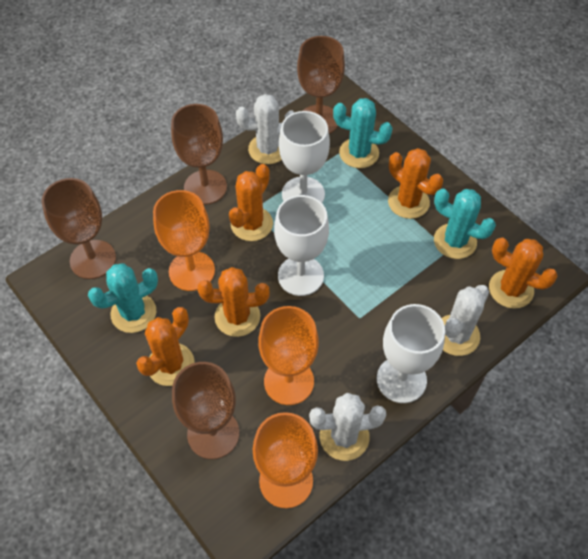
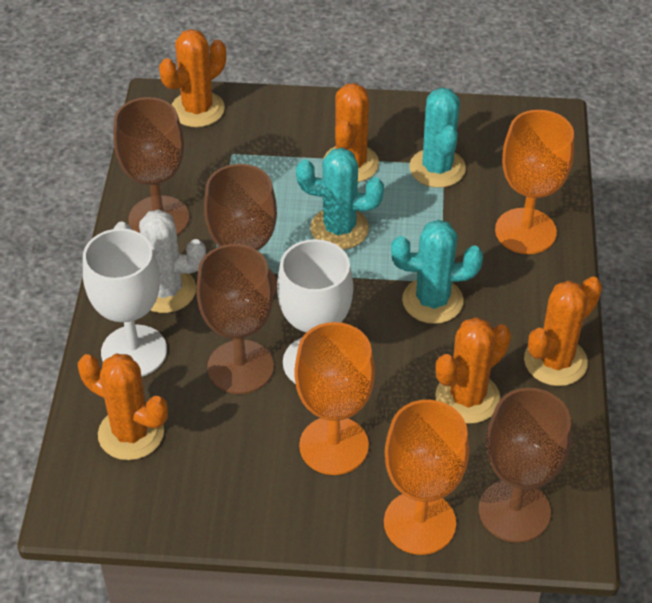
white cactus: [236,94,295,164] [309,393,386,461] [441,285,489,356] = 3 -> [113,209,206,313] = 1
white goblet: [274,195,329,296] [279,111,330,203] [377,304,445,403] = 3 -> [83,228,167,377] [277,239,353,384] = 2

